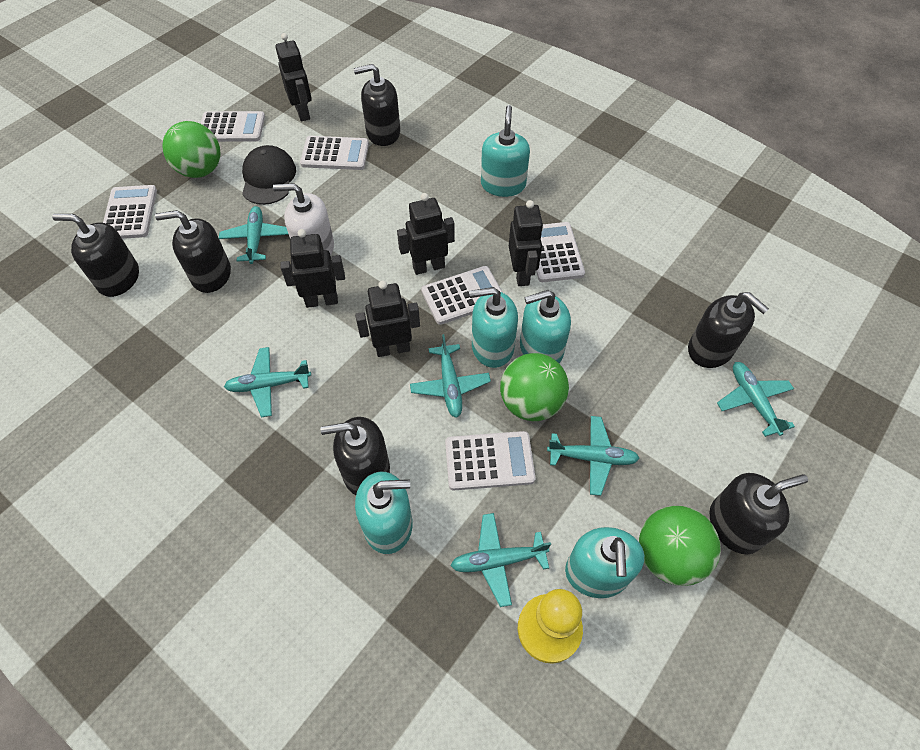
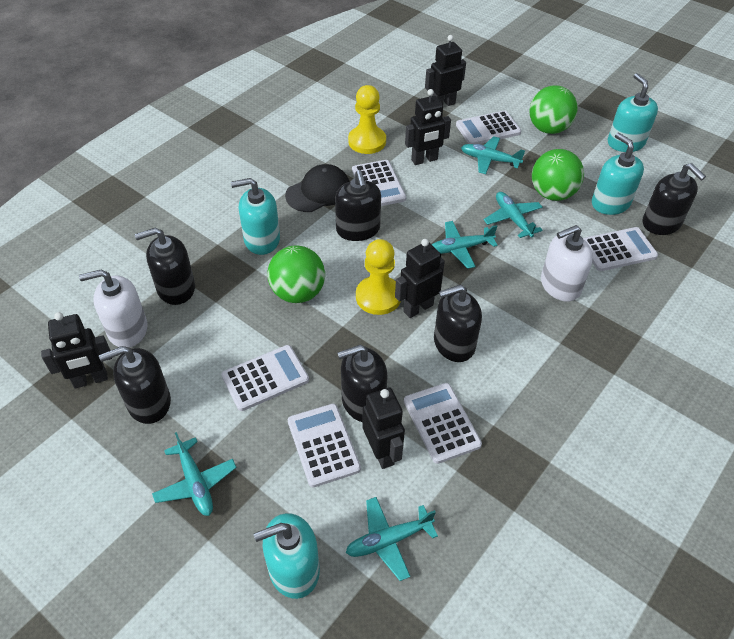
turquoise plane: [219,206,289,264] [224,347,311,417] [410,334,491,418] [450,513,551,607] [547,416,640,496] [717,362,795,437] = 6 -> [152,432,237,516] [346,497,438,581] [431,221,498,269] [461,136,525,174] [484,192,543,238] = 5
turquoise soap dispenser: [355,472,413,554] [469,287,518,368] [481,105,530,197] [520,290,571,363] [565,527,644,598] = 5 -> [231,178,280,255] [254,513,320,599] [592,132,644,215] [608,73,658,152] = 4
white soap dispenser: [273,183,334,256] = 1 -> [79,270,148,348] [541,225,593,302] = 2
yellow pawn: [518,589,583,664] = 1 -> [348,85,386,154] [356,239,401,315] = 2

